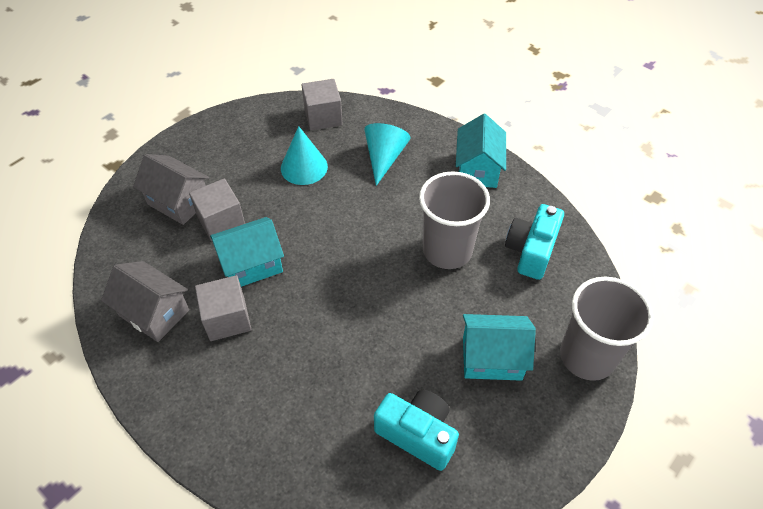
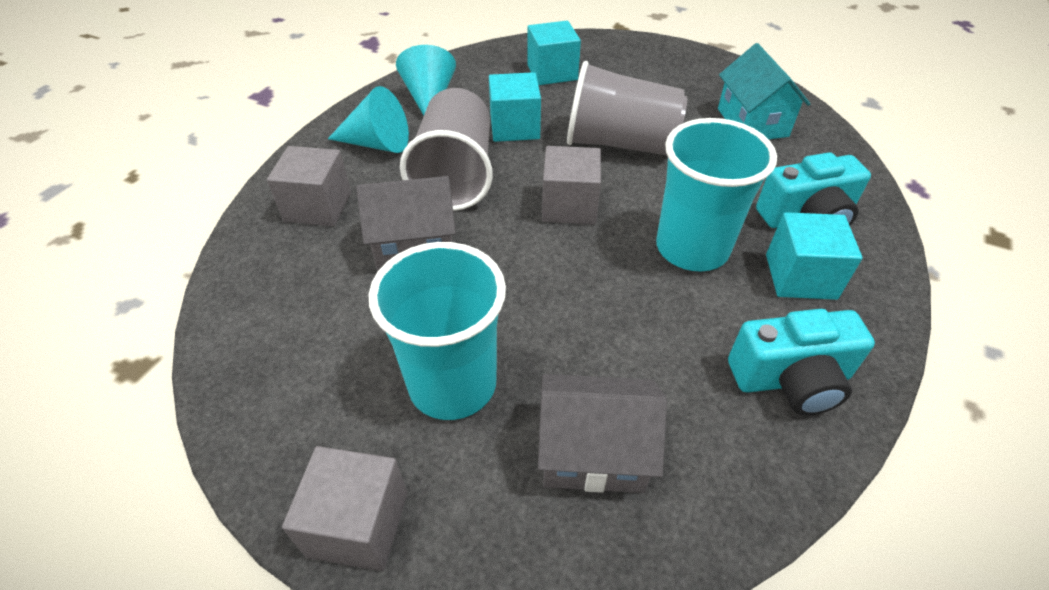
turquoise cube: none = 0 -> [489,72,541,142] [527,21,581,85] [766,212,863,300] = 3
turquoise cup: none = 0 -> [369,242,506,420] [656,118,777,271] = 2
turquoise house: [210,217,284,287] [456,114,506,188] [463,314,536,381] = 3 -> [718,43,810,139] = 1

